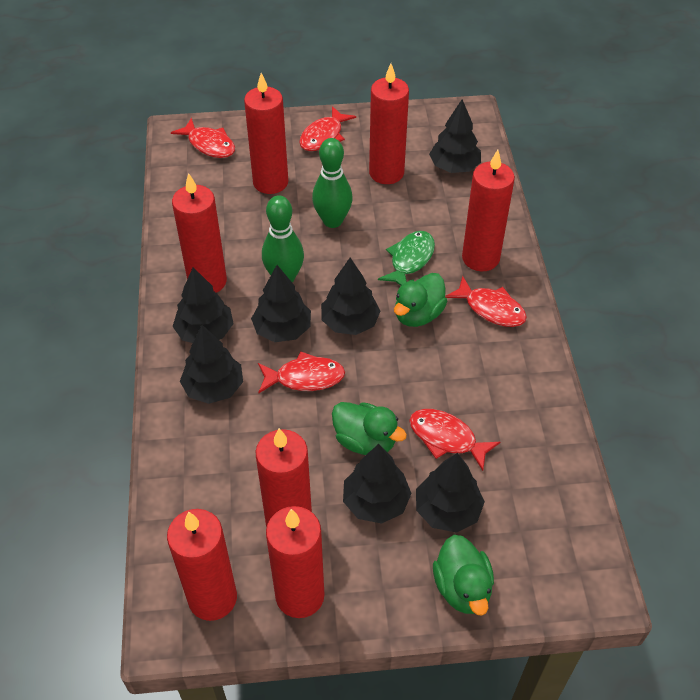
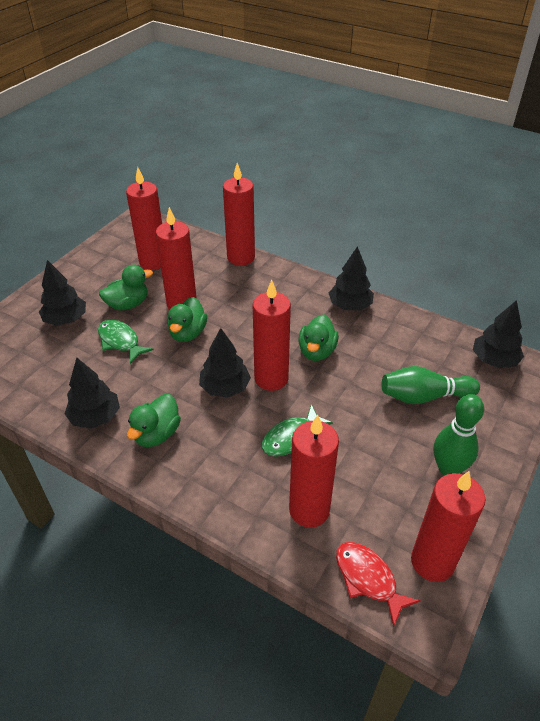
black tree: [173,267,234,343] [180,325,243,404] [251,265,311,342] [321,258,380,335] [343,444,412,524] [416,453,485,533] [429,99,481,173] = 7 -> [39,260,86,326] [64,358,120,429] [199,328,251,397] [329,246,374,310] [473,300,524,368] = 5
green duck: [332,402,407,455] [394,273,448,327] [433,535,494,616] = 3 -> [99,265,153,311] [127,394,181,447] [167,297,207,342] [298,314,339,361] = 4
green fish: [378,231,435,286] = 1 -> [98,320,154,364] [262,404,333,457] = 2
red candle: [167,509,237,621] [172,173,227,293] [244,73,288,194] [256,428,312,527] [266,506,324,618] [369,64,409,184] [462,150,515,271] = 7 -> [126,167,162,270] [156,207,197,310] [223,163,255,266] [253,280,291,391] [289,415,339,528] [411,471,486,582] = 6
red fish: [171,118,235,158] [258,351,345,393] [299,106,356,151] [409,409,500,471] [445,276,527,327] = 5 -> [336,542,421,627] = 1

